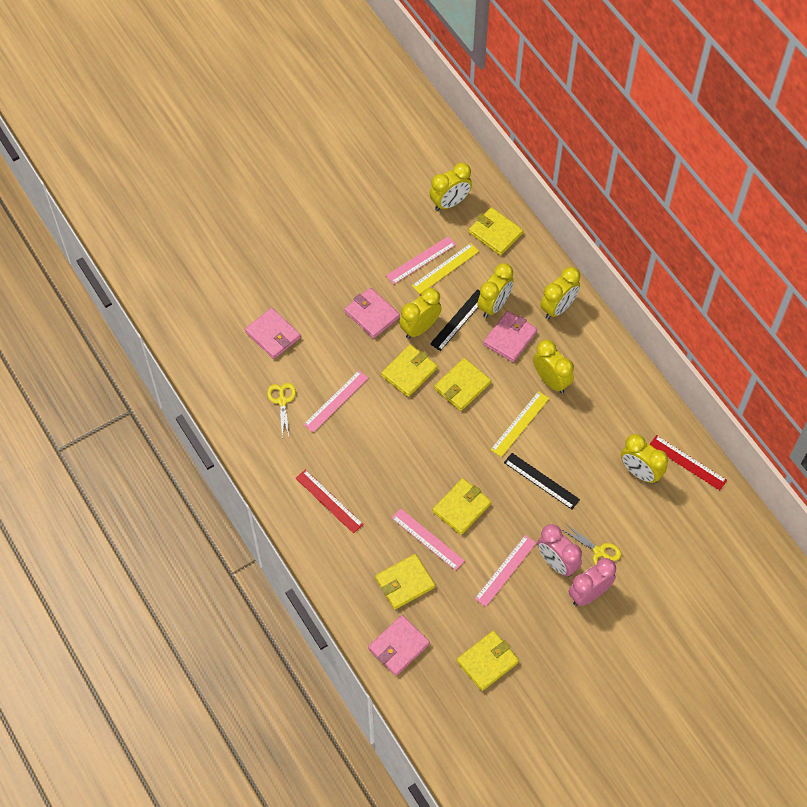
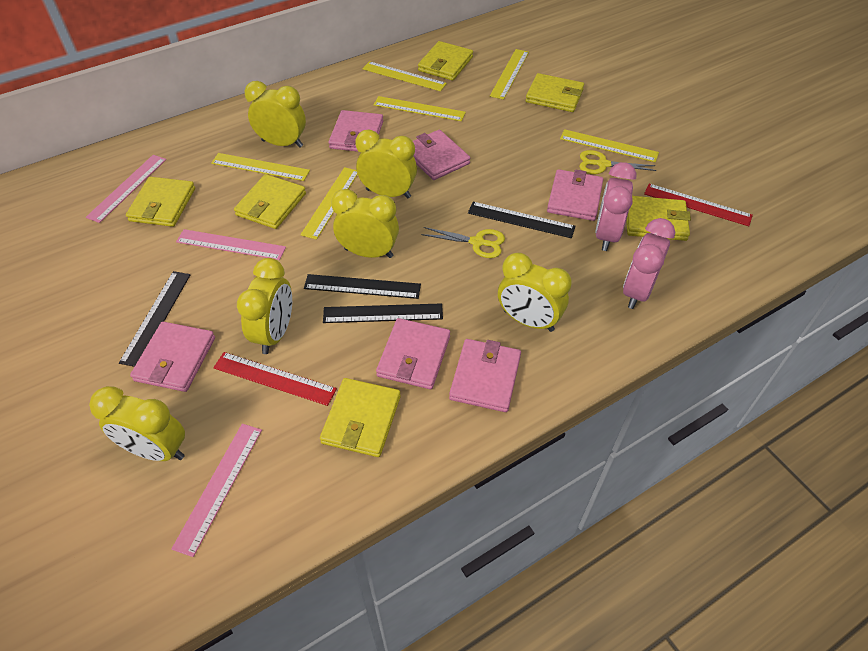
black ruler: [430,289,480,351] [504,453,580,509] = 2 -> [119,271,190,367] [304,274,421,299] [323,303,443,323] [468,202,576,238] = 4
pink ruler: [303,370,368,433] [386,236,456,285] [392,508,465,571] [475,535,536,607] = 4 -> [86,155,166,223] [171,424,262,557] [176,229,286,260] = 3
pink wallet: [245,308,301,359] [344,288,400,338] [368,615,430,676] [483,311,537,362] = 4 -> [130,322,215,392] [329,110,383,152] [376,318,450,389] [413,130,470,180] [449,339,521,412] [547,169,603,221] = 6
yellow ruler: [412,243,479,294] [490,391,549,457] = 2 -> [211,153,310,181] [300,167,358,240] [362,61,447,91] [374,96,466,121] [490,49,529,100] [560,129,659,162] = 6

